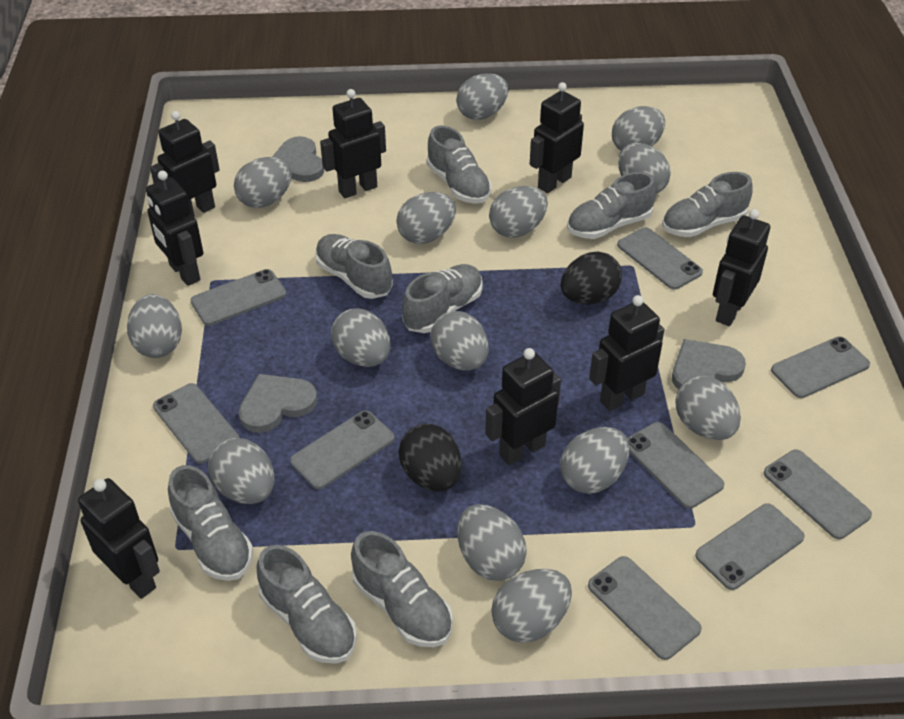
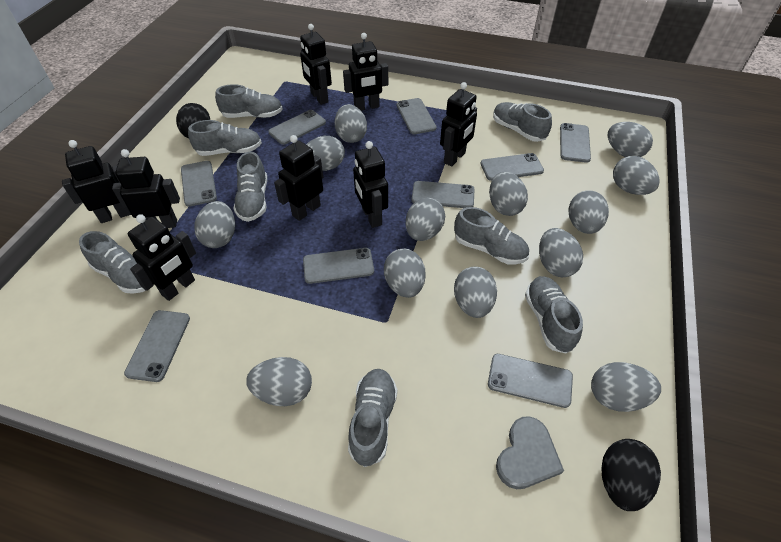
grey egg: [127,294,182,358] [208,438,274,504] [234,157,292,208] [331,308,391,367] [396,192,456,244] [430,311,488,371] [456,73,509,120] [457,504,527,581] [489,186,548,238] [491,569,572,643] [560,427,629,494] [612,106,665,150] [618,143,671,194] [675,376,741,440] = 14 -> [194,201,235,248] [246,357,312,406] [306,136,345,171] [335,104,367,143] [384,249,426,298] [406,198,445,241] [454,267,497,318] [489,172,528,216] [539,228,583,277] [569,190,609,234] [591,362,661,412] [608,122,653,157] [613,156,660,195] = 13
grey heart: [238,374,317,433] [272,136,324,182] [672,339,746,389] = 3 -> [496,416,564,489] = 1

